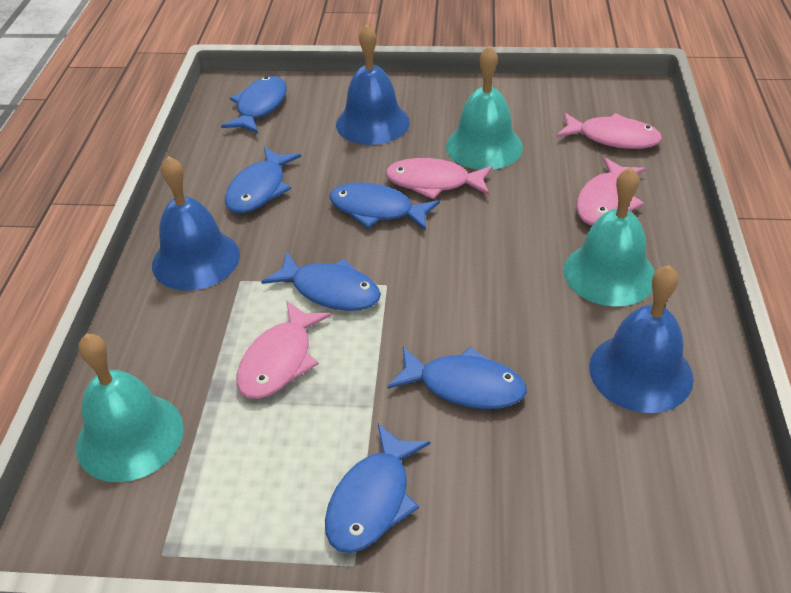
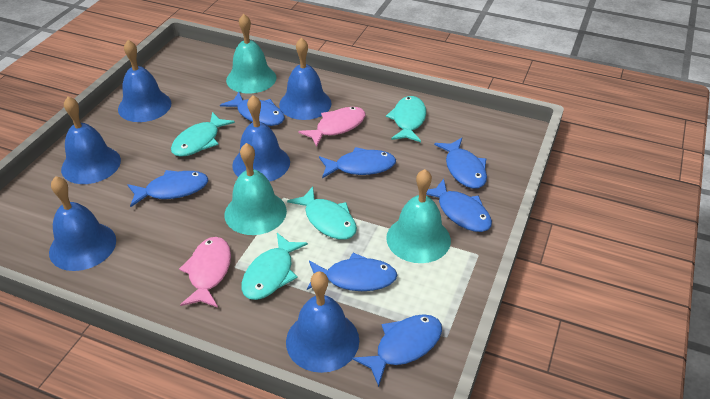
blue bell: [152,156,240,290] [336,24,410,145] [589,265,694,413] = 3 -> [49,176,116,271] [61,96,121,184] [118,40,171,122] [232,95,290,182] [279,38,331,120] [286,271,359,373] = 6
blue fish: [221,76,287,133] [225,147,301,213] [261,252,381,311] [325,423,431,553] [329,183,440,231] [387,347,527,409] = 6 -> [127,170,208,207] [220,92,285,126] [307,253,397,291] [319,147,396,178] [352,314,442,387] [426,179,492,232] [434,138,487,189] = 7
pink fish: [236,300,332,399] [386,158,493,199] [556,113,662,149] [576,157,646,226] = 4 -> [179,237,231,308] [298,107,365,147] = 2
turquoise fish: none = 0 -> [171,112,235,157] [241,233,308,300] [287,186,357,240] [386,96,426,142] = 4

